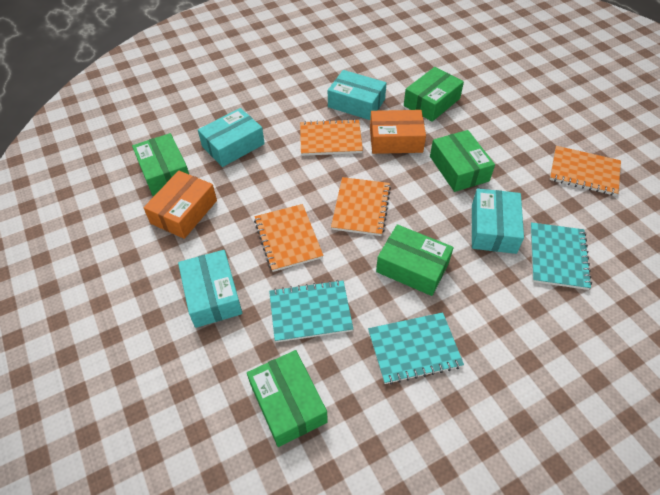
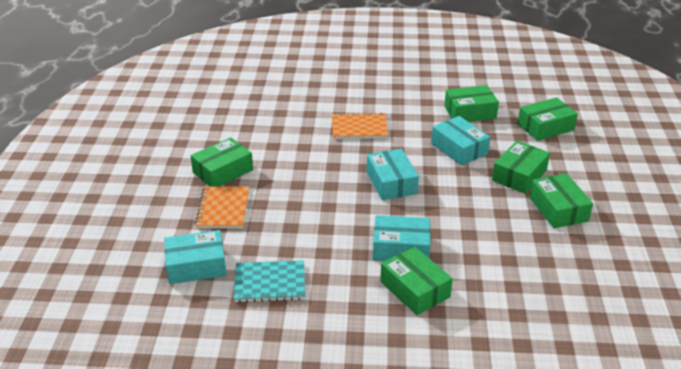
green box: [132,133,189,196] [247,350,328,447] [376,224,454,296] [404,67,464,122] [430,130,495,192] = 5 -> [191,137,253,186] [380,246,453,315] [444,85,499,122] [492,141,550,194] [517,97,578,141] [530,173,593,228] = 6
orange box: [143,170,217,239] [370,110,426,154] = 2 -> none = 0
orange notebook: [254,204,323,272] [300,119,363,156] [331,177,391,236] [550,146,621,196] = 4 -> [195,186,249,229] [332,112,388,139] = 2
turquoise notebook: [269,280,353,342] [368,312,464,384] [530,222,592,290] = 3 -> [234,260,305,303] = 1

